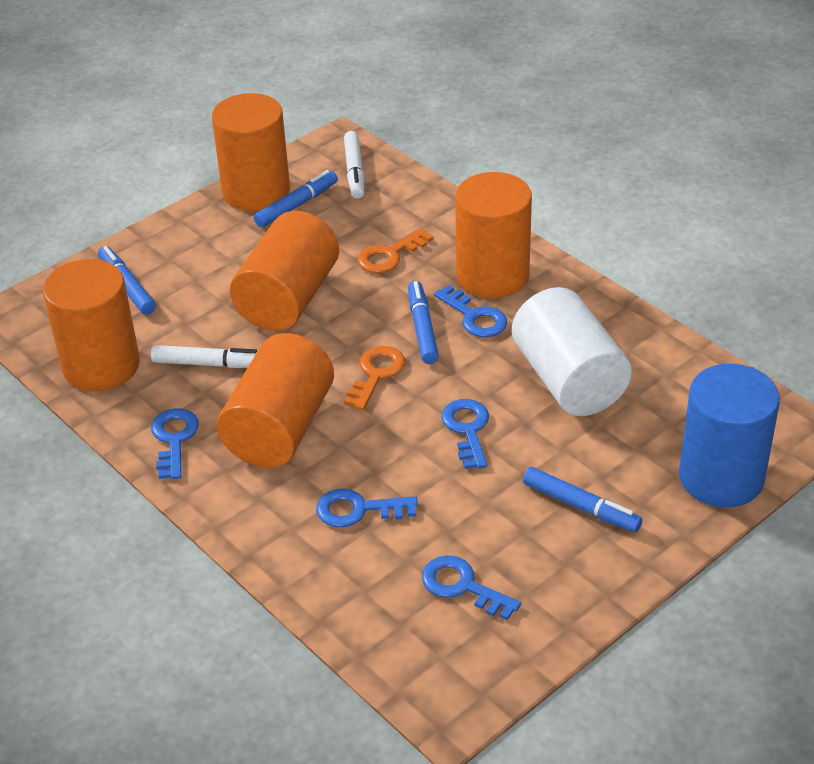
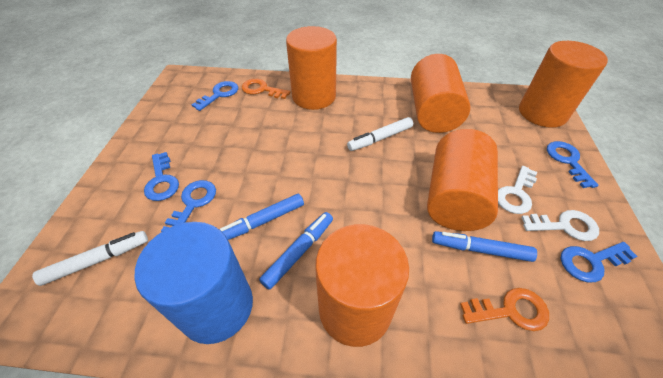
blue marker: [98,246,156,314] [254,170,338,228] [408,281,439,364] [523,467,642,532] = 4 -> [220,194,304,240] [259,212,333,290] [432,231,537,262] = 3
white cylinder: [512,287,632,416] = 1 -> none = 0
white key: none = 0 -> [498,166,537,214] [521,210,599,241] = 2

